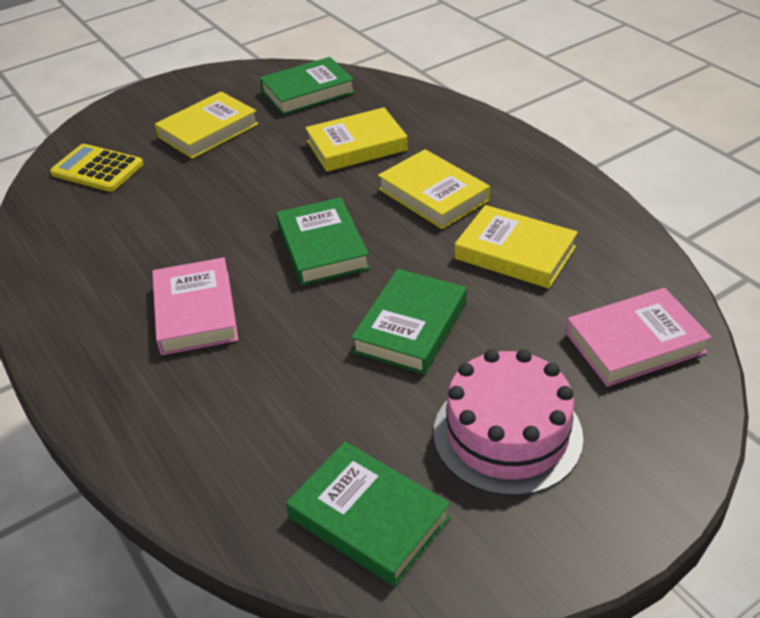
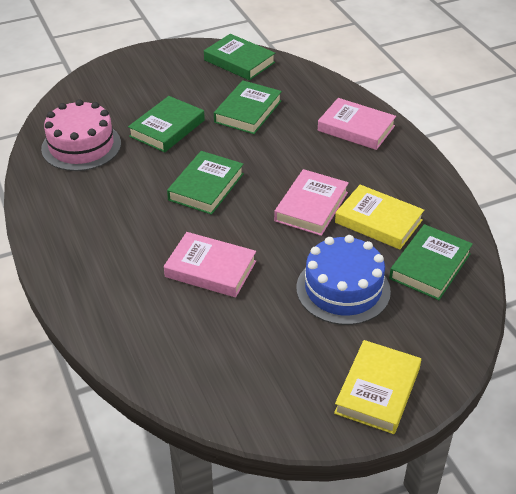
blue cake: none = 0 -> [296,235,391,325] = 1
green book: [260,57,355,115] [276,197,370,286] [286,442,450,587] [351,269,467,374] = 4 -> [128,96,205,153] [167,151,244,215] [204,34,275,80] [214,80,282,134] [389,224,473,300] = 5
pink book: [152,257,238,355] [566,288,712,387] = 2 -> [164,232,256,297] [274,169,349,236] [318,98,396,150] = 3
yellow book: [155,91,258,159] [305,107,408,172] [378,149,490,229] [455,205,578,289] = 4 -> [334,340,421,434] [335,185,424,249] = 2
yellow calculator: [50,144,143,192] = 1 -> none = 0

